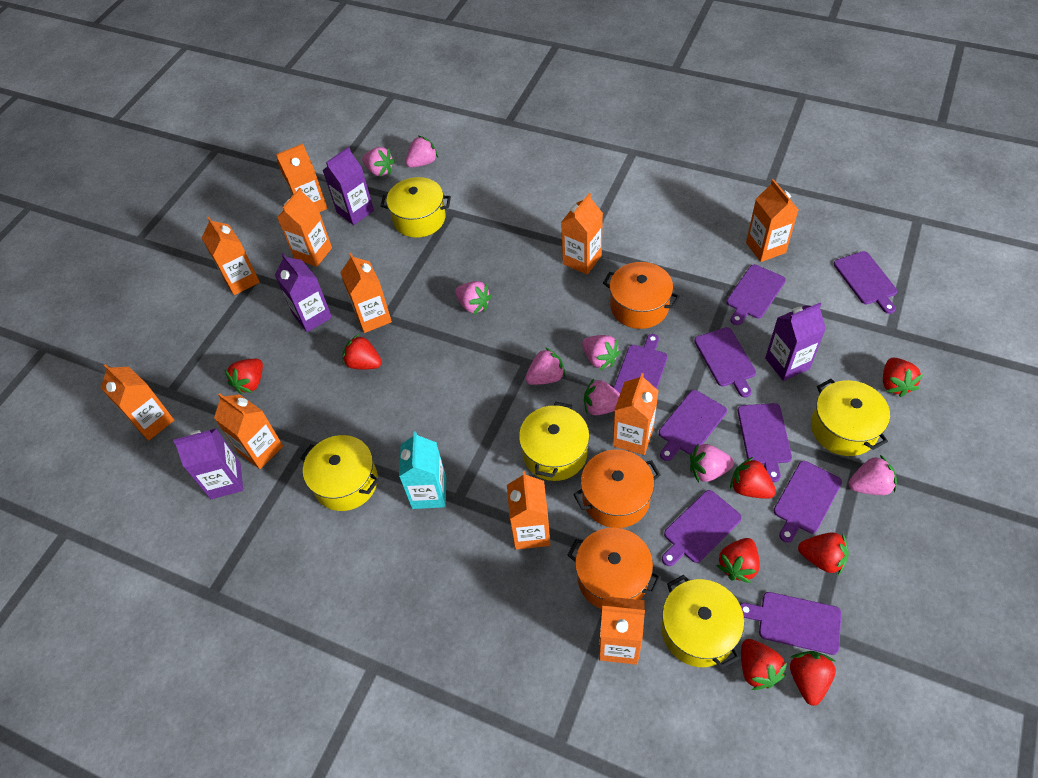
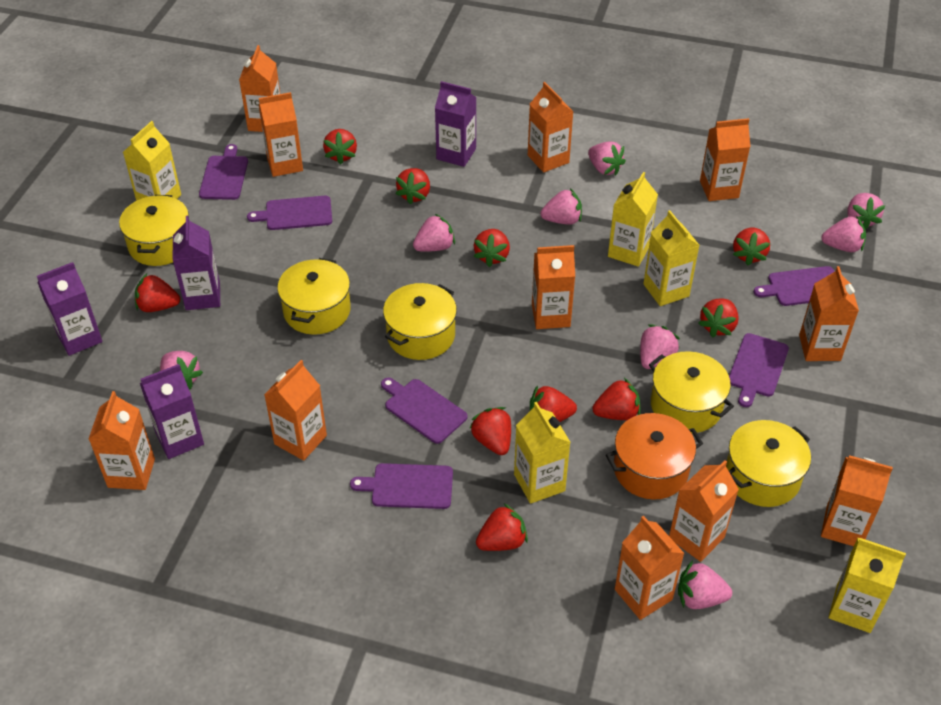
orange pot: [568,528,661,609] [573,450,661,528] [603,262,680,329] = 3 -> [606,413,703,499] = 1
purple cutting board: [614,334,668,393] [659,390,727,461] [662,490,742,566] [694,327,756,398] [726,264,786,325] [738,403,792,482] [740,592,841,655] [774,461,842,543] [834,251,897,314] = 9 -> [199,144,248,200] [247,196,332,230] [350,463,453,509] [381,378,468,444] [729,333,789,407] [754,266,835,306] = 6
red strawberry: [225,359,263,394] [342,334,382,369] [717,538,760,583] [730,457,776,499] [741,639,787,690] [790,651,836,706] [798,532,849,575] [883,358,923,397] = 8 -> [135,274,180,312] [323,129,357,164] [396,168,430,205] [469,407,511,455] [473,229,510,267] [476,503,528,551] [530,385,577,422] [592,378,640,420] [698,298,739,338] [733,228,770,265] = 10
turquoise carton: [399,431,446,509] = 1 -> none = 0
yellow carton: none = 0 -> [123,121,181,201] [514,402,571,504] [608,172,658,267] [643,210,700,306] [829,537,906,633] = 5

